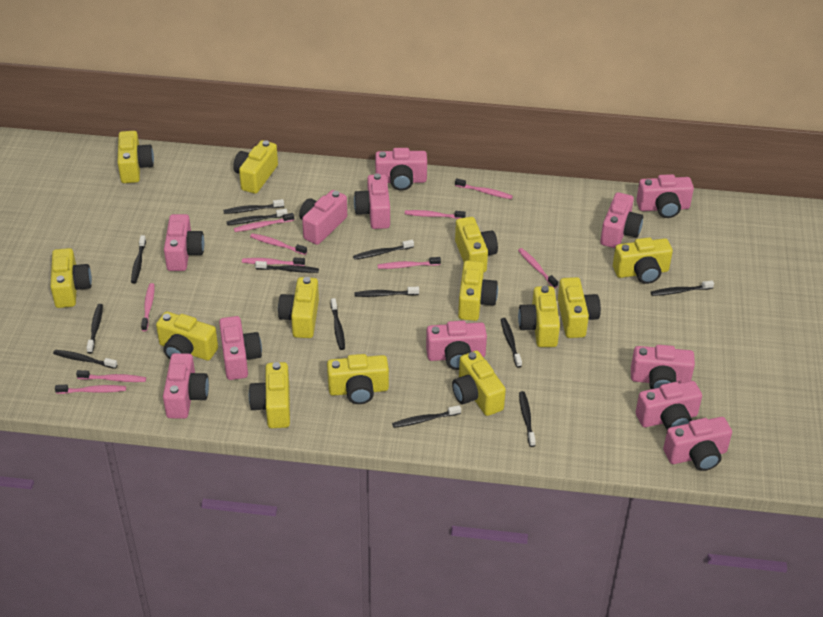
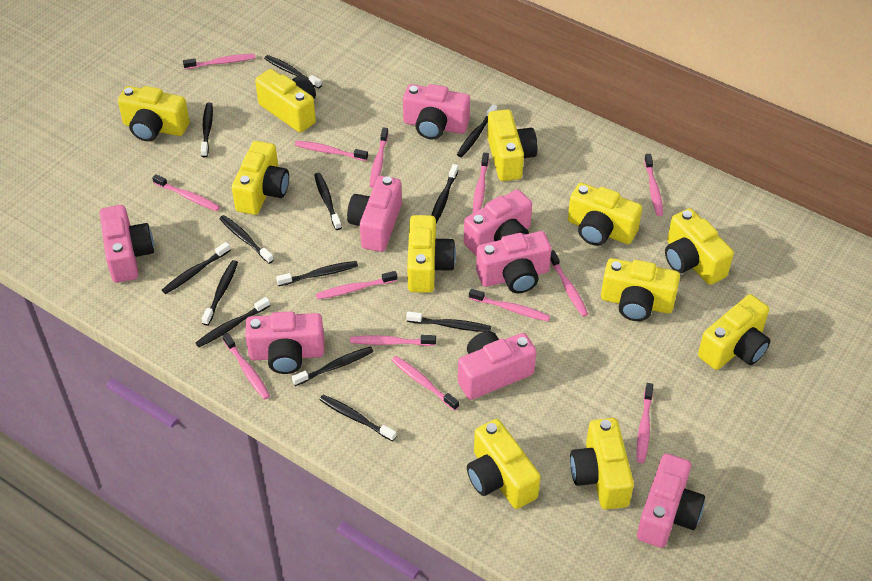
pink camera: [163,353,209,419] [164,214,204,271] [219,316,262,380] [299,190,347,245] [354,173,390,229] [375,148,427,191] [426,321,487,370] [600,192,643,248] [631,345,695,389] [636,174,694,218] [636,381,702,430] [663,417,732,471] = 12 -> [100,205,154,283] [245,311,324,374] [347,176,402,252] [403,84,470,140] [458,331,537,400] [464,189,532,256] [476,231,551,293] [637,454,705,548] = 8
pink toothbrush: [55,385,126,394] [76,370,146,382] [141,283,154,331] [234,213,294,232] [242,258,305,266] [250,233,307,255] [378,257,441,269] [405,210,466,219] [455,178,513,199] [518,248,558,288] = 10 -> [152,174,220,211] [183,54,255,69] [222,333,270,400] [295,141,368,161] [316,271,397,299] [350,335,436,346] [370,128,389,188] [392,356,459,411] [469,289,550,321] [473,153,489,213] [550,250,588,317] [637,383,653,463] [644,154,663,216] = 13
yellow camera: [50,248,92,308] [117,131,154,183] [156,312,218,360] [233,140,278,194] [249,362,290,428] [278,277,319,338] [327,354,389,404] [452,351,506,416] [455,217,498,272] [458,261,498,321] [518,286,560,347] [558,277,601,338] [613,237,673,284] = 13 -> [118,86,190,142] [232,141,289,215] [255,69,316,132] [407,215,456,293] [467,419,541,509] [487,109,537,181] [568,183,642,246] [570,418,634,510] [601,258,680,321] [665,208,734,285] [698,294,770,370] = 11

